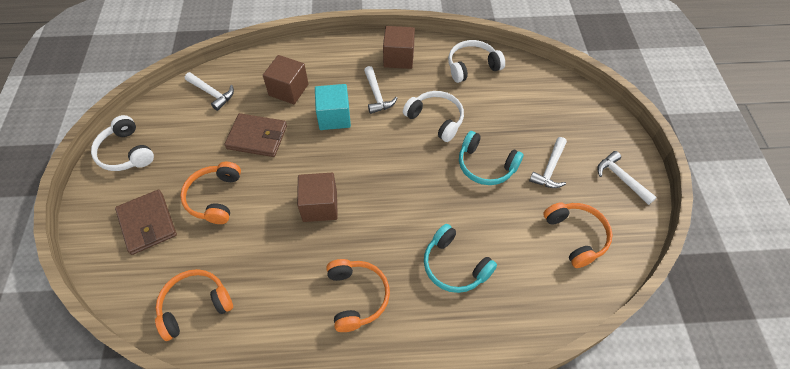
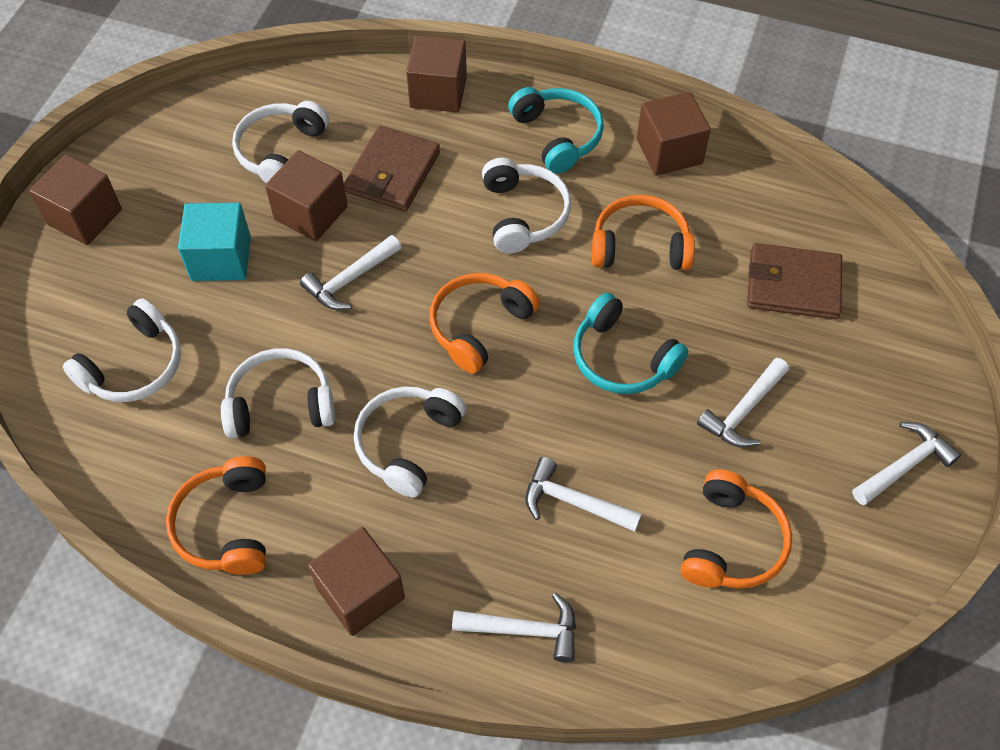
brown cube: [263,55,308,104] [297,173,338,222] [383,26,415,69] = 3 -> [29,154,122,245] [265,150,348,241] [308,527,405,636] [406,35,467,113] [637,92,711,176] = 5
white hammer: [185,72,234,111] [364,66,397,114] [529,137,567,188] [597,151,657,205] = 4 -> [300,235,402,310] [452,593,576,663] [526,457,642,532] [697,358,789,448] [852,422,961,505] = 5
white headphones: [91,115,154,171] [403,91,464,142] [448,40,505,83] = 3 -> [63,298,181,402] [221,348,335,439] [232,101,329,183] [354,386,466,498] [482,158,571,254] = 5

